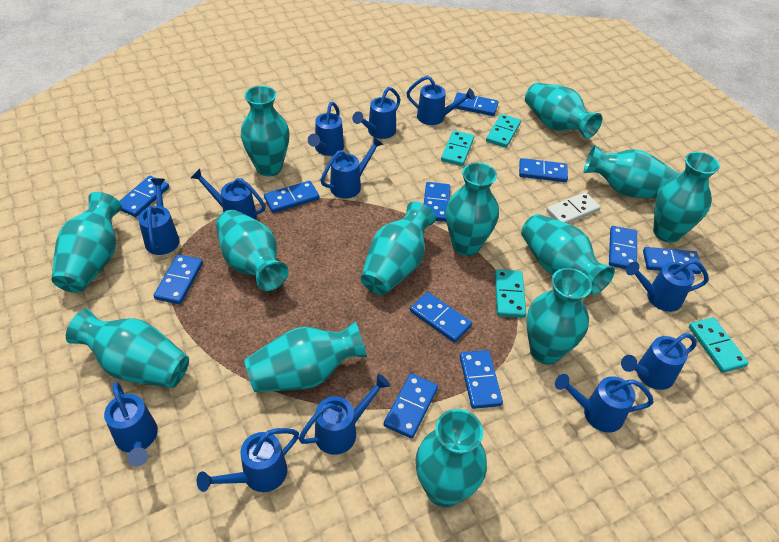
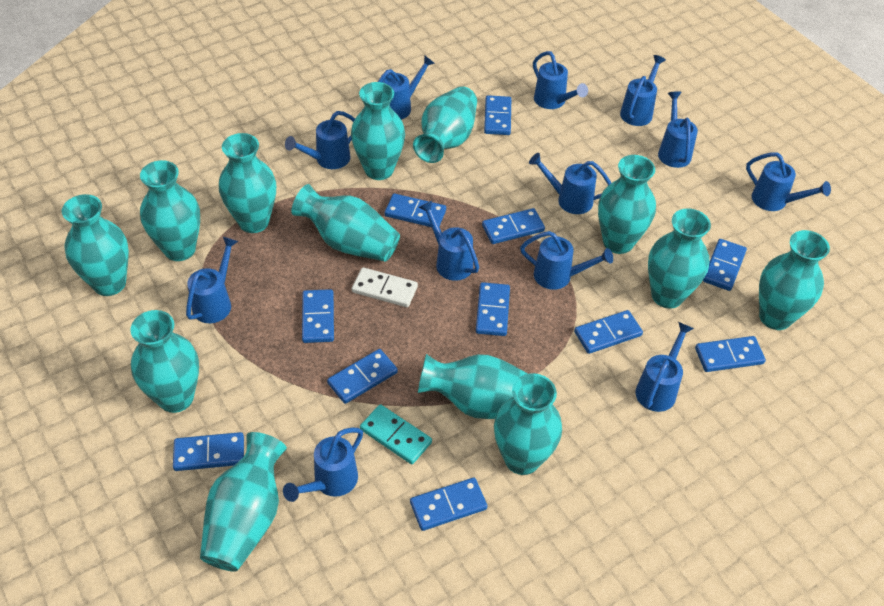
turquoise domino: [441,130,474,166] [486,114,521,148] [495,269,526,318] [689,317,749,373] = 4 -> [360,404,432,464] = 1

